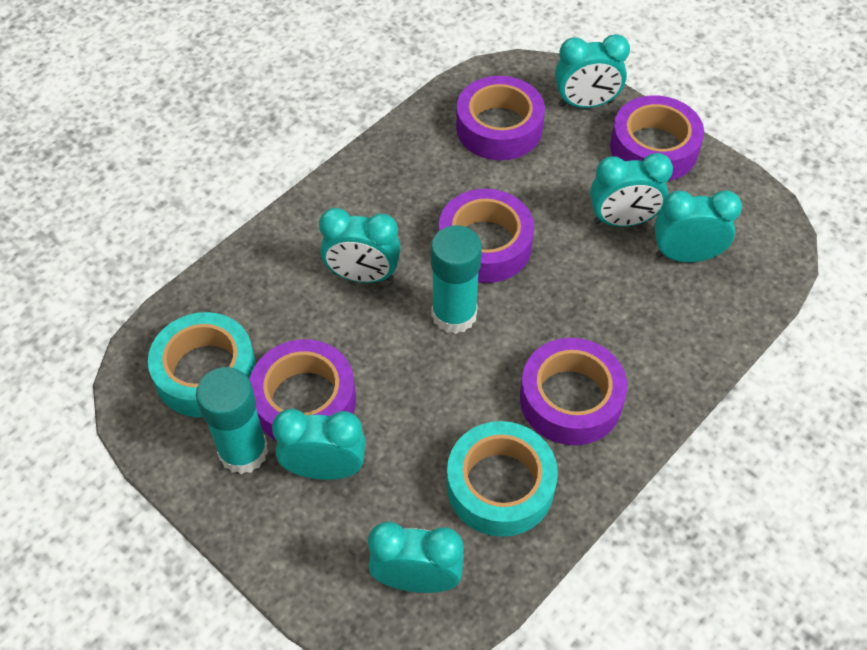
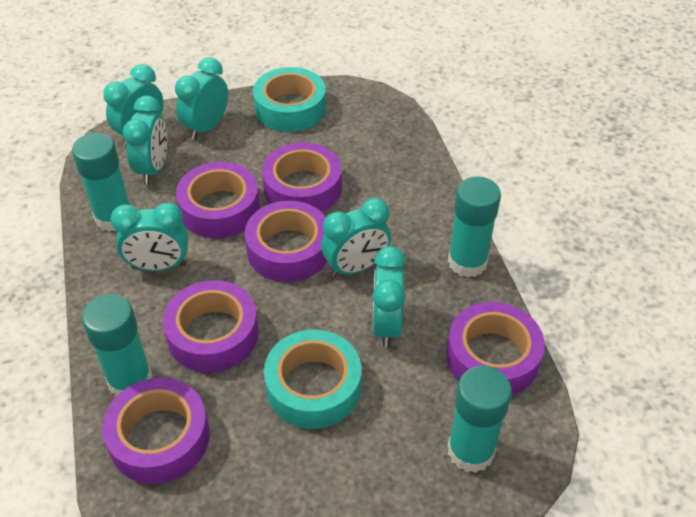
purple tape: [249,339,356,441] [439,189,534,283] [456,76,545,160] [520,338,627,445] [610,95,704,181] = 5 -> [102,378,210,484] [163,280,259,373] [176,162,260,238] [245,201,327,282] [262,142,342,212] [446,302,545,395] = 6
turquoise glue stick: [196,367,268,474] [431,225,482,334] = 2 -> [72,133,130,232] [82,294,153,397] [448,176,501,278] [448,366,512,473] = 4

